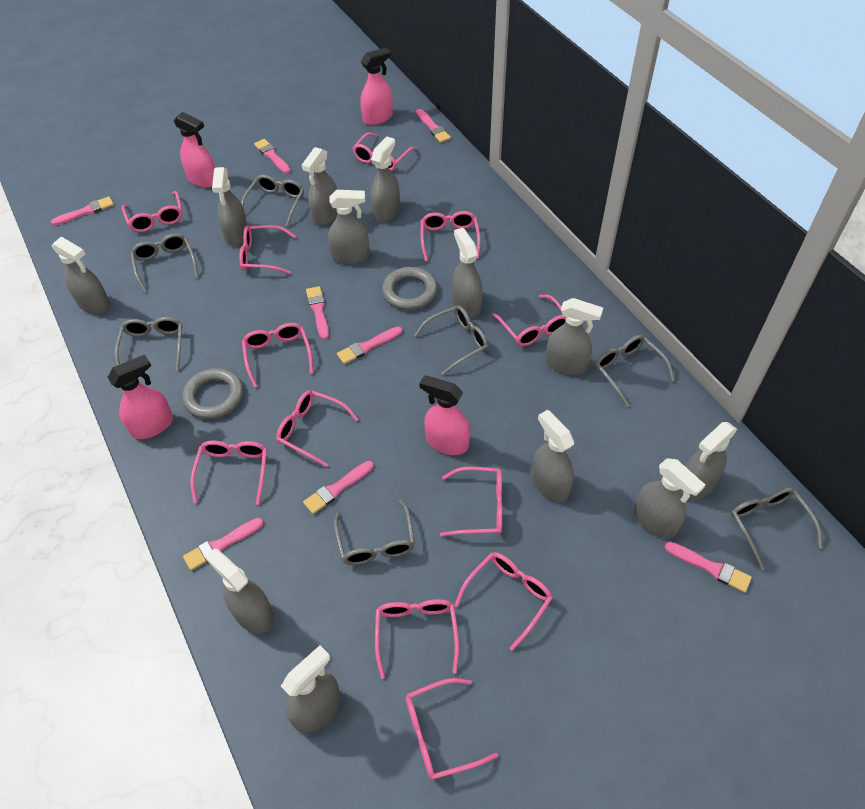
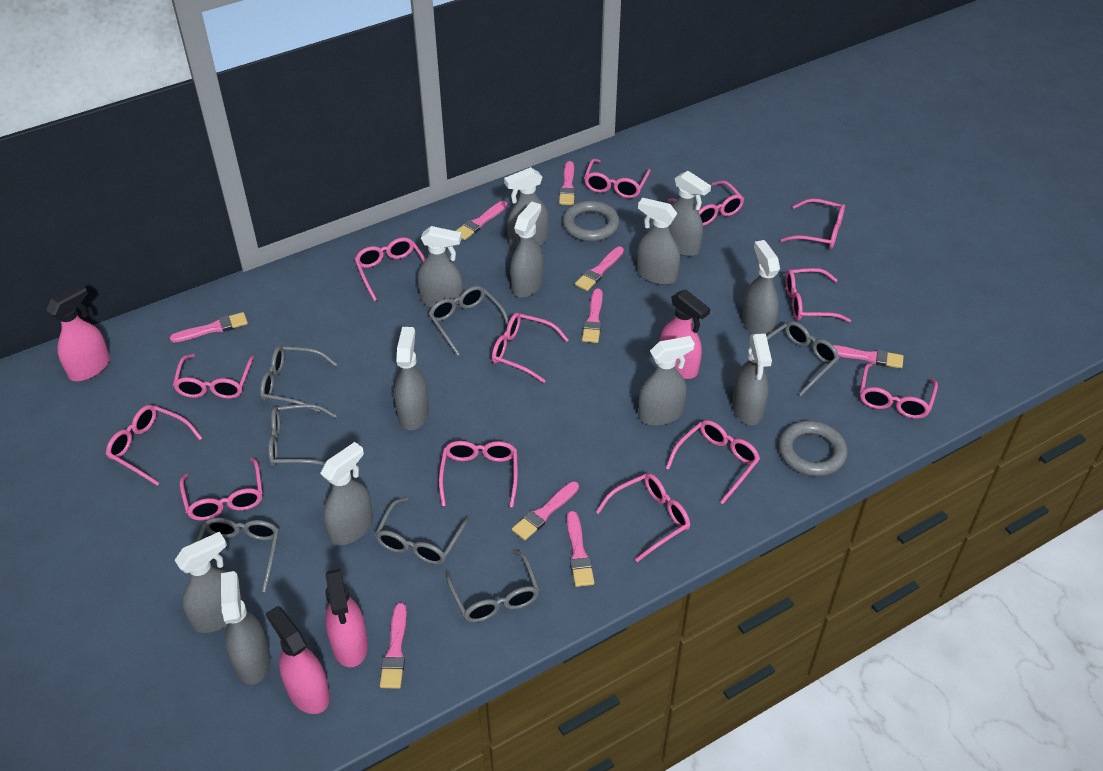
pink brush: [51,196,114,226] [183,518,264,570] [254,139,290,174] [303,461,374,514] [306,286,329,340] [337,326,402,364] [416,109,451,143] [665,542,752,593] = 8 -> [170,312,248,343] [380,603,407,689] [456,201,507,240] [512,481,579,540] [559,161,575,205] [567,511,594,587] [575,247,624,291] [582,288,603,343] [833,345,904,369] = 9
pink glasses: [122,191,183,232] [191,440,267,505] [239,225,296,274] [242,323,313,387] [276,390,358,467] [353,132,417,171] [375,599,459,679] [406,678,498,779] [421,211,480,261] [440,467,502,536] [454,552,553,651] [492,295,566,346] = 12 -> [106,405,202,486] [173,354,255,399] [179,457,263,520] [355,237,426,301] [439,441,518,507] [492,313,569,383] [584,159,651,198] [596,473,690,562] [666,420,760,504] [668,181,744,226] [780,199,845,249] [785,268,851,322] [860,363,938,419] = 13

